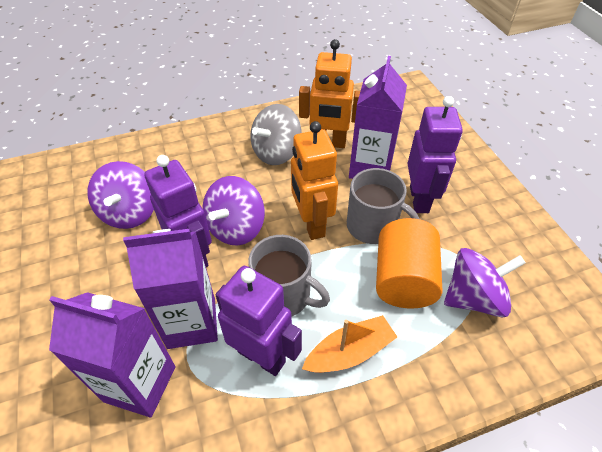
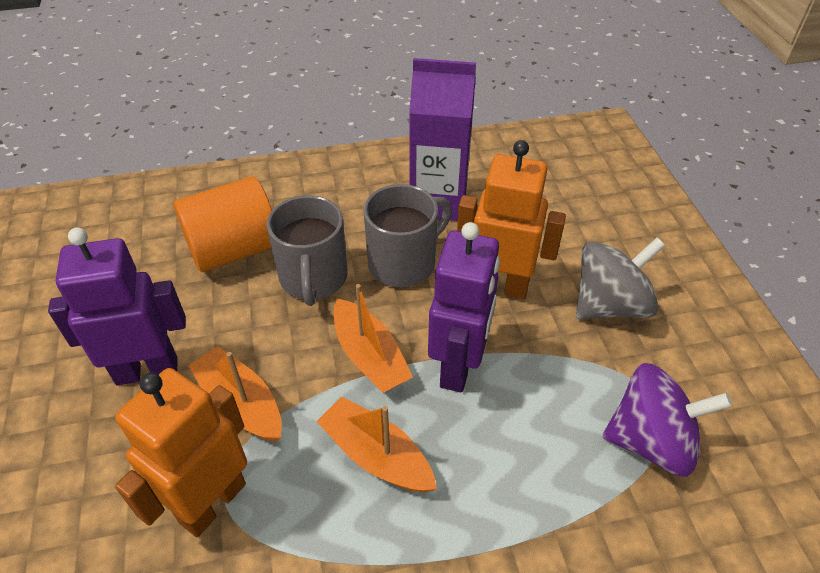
orange boat: [302,315,397,373] = 1 -> [188,346,282,442] [316,396,437,492] [333,284,413,393] = 3
purple carton: [49,292,175,417] [123,229,218,349] [349,56,407,179] = 3 -> [409,58,476,221] = 1
purple robot: [144,155,212,267] [216,266,302,376] [407,96,463,213] = 3 -> [48,228,186,385] [428,222,500,392] = 2
purple spinning top: [88,161,154,229] [202,176,265,246] [444,248,526,317] = 3 -> [603,363,732,477] = 1

